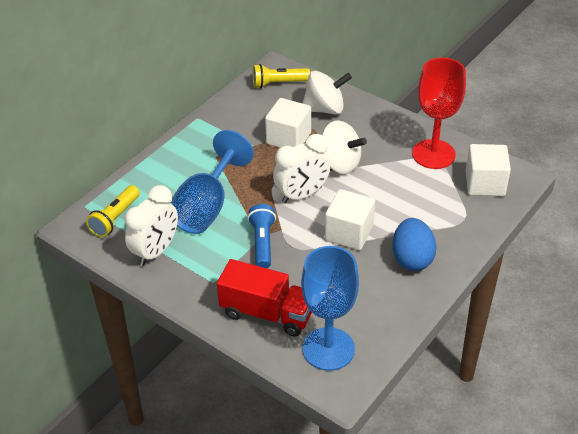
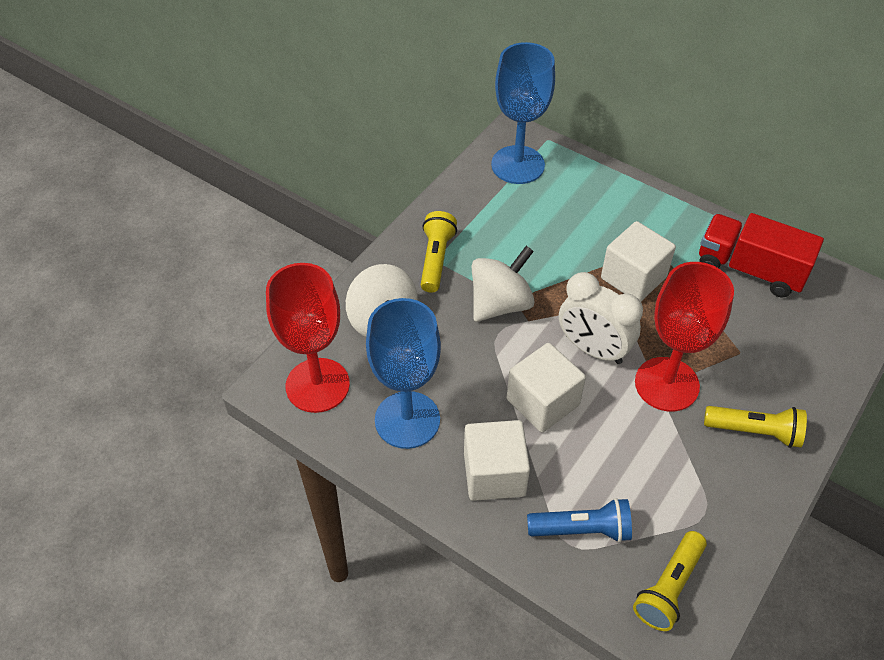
blue egg: [392,218,437,271] = 1 -> none = 0
red goblet: [412,58,466,169] = 1 -> [266,263,350,413] [635,262,734,412] = 2
white clock: [124,185,178,266] [273,134,330,203] = 2 -> [559,272,643,364] = 1
yellow flashlight: [86,185,140,237] [253,64,310,88] = 2 -> [421,211,457,293] [633,531,707,631] [704,406,807,448] = 3

